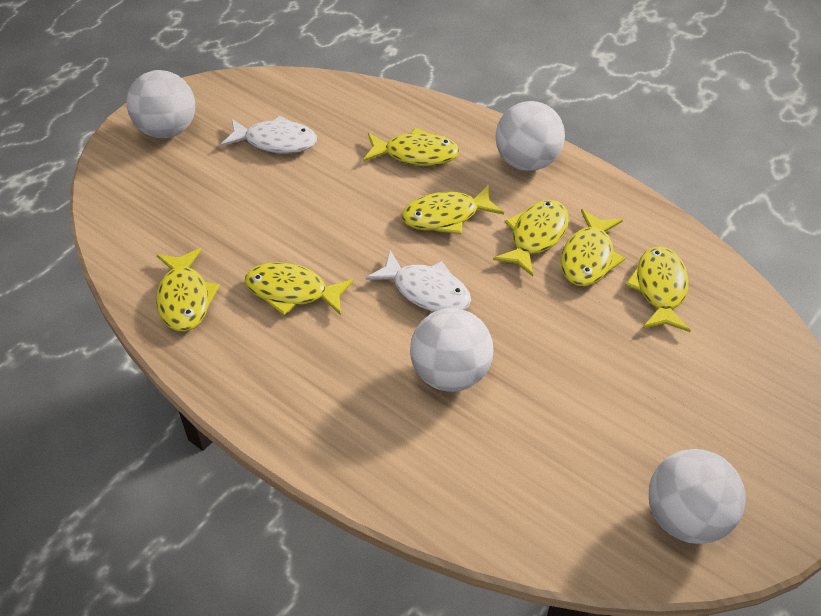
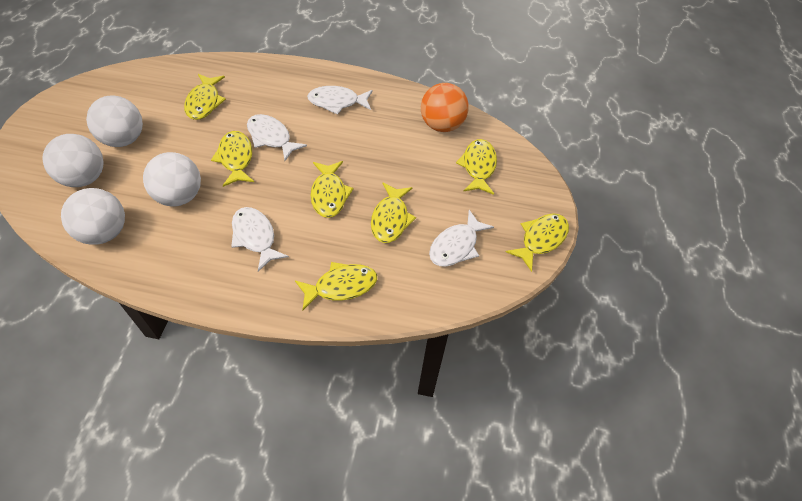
orange ball: none = 0 -> [421,83,469,132] = 1
white fish: [221,115,317,153] [366,250,471,312] = 2 -> [231,207,289,272] [247,114,307,161] [307,86,373,115] [429,210,494,267] = 4

